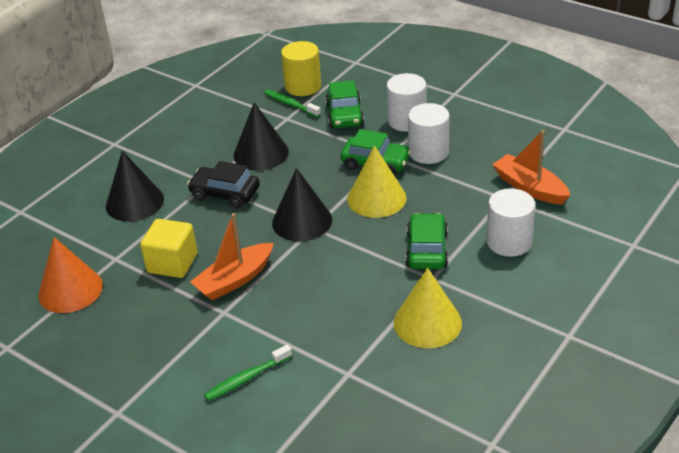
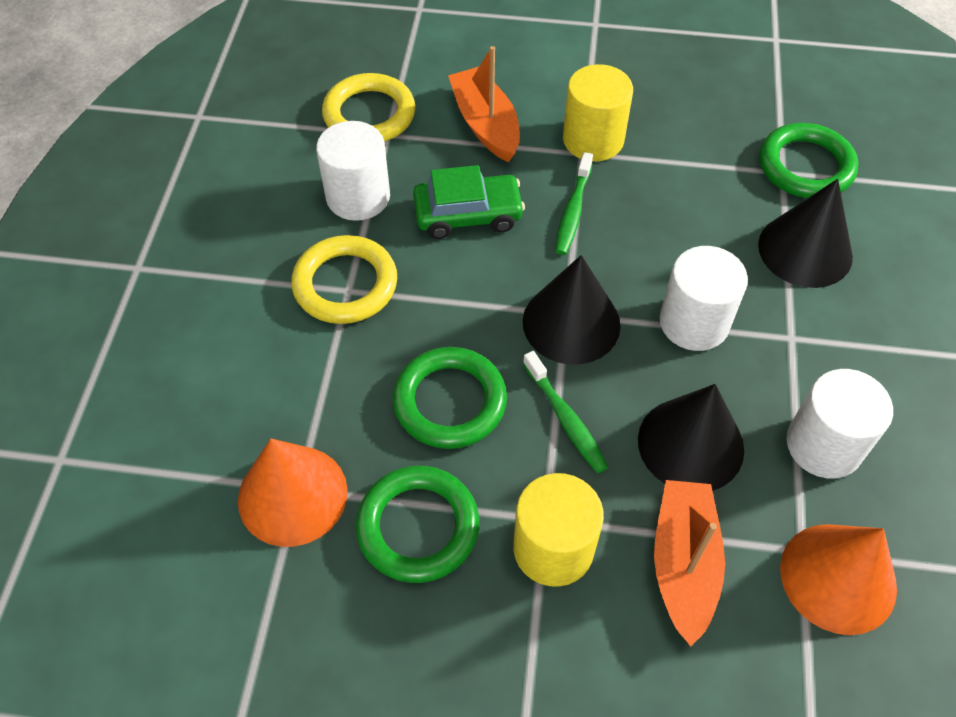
black car: [187,161,260,208] = 1 -> none = 0
green car: [325,80,364,128] [340,129,411,175] [406,213,448,269] = 3 -> [413,165,525,239] = 1
green ring: none = 0 -> [356,466,479,583] [393,347,507,449] [759,123,858,198] = 3
orange cone: [38,237,103,313] = 1 -> [238,439,348,547] [780,524,897,635] = 2
yellow cone: [347,145,406,218] [394,268,462,348] = 2 -> none = 0
yellow cube: [140,219,198,278] = 1 -> none = 0
yellow cylinder: [281,41,321,96] = 1 -> [513,473,604,587] [563,64,633,162] = 2
yellow ring: none = 0 -> [291,235,397,324] [322,73,415,142] = 2

